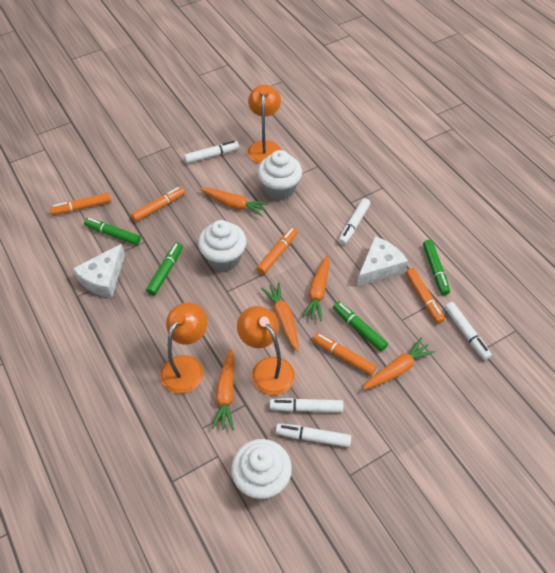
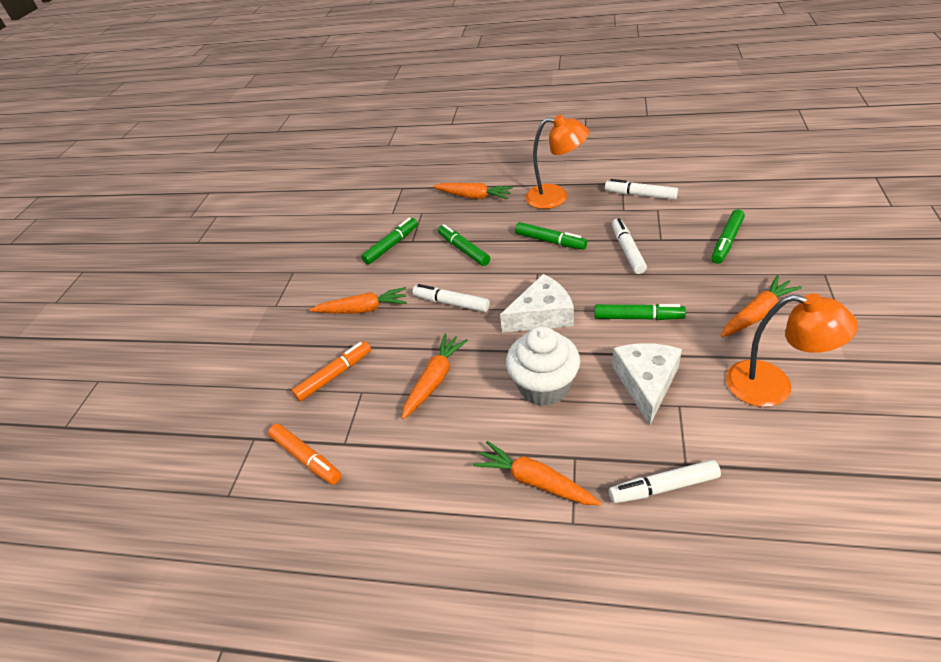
green marker: [84,218,141,245] [146,242,183,296] [333,301,388,351] [423,240,450,295] = 4 -> [361,217,418,265] [438,224,490,266] [515,222,587,250] [595,304,686,320] [711,209,745,264] = 5
orange lamp: [160,302,207,394] [237,306,295,395] [248,85,281,164] = 3 -> [525,115,589,209] [726,293,858,407] = 2
orange marker: [50,193,111,215] [131,187,185,222] [257,227,298,275] [312,333,376,375] [405,268,445,324] = 5 -> [268,424,341,485] [292,341,371,402] = 2
white cupcake: [198,220,247,272] [231,439,292,499] [258,150,302,200] = 3 -> [506,326,580,406] = 1
white marker: [184,141,239,163] [270,398,343,413] [276,423,351,447] [338,198,370,245] [444,302,492,360] = 5 -> [413,284,490,312] [605,179,678,200] [609,460,721,503] [612,218,647,274] = 4

